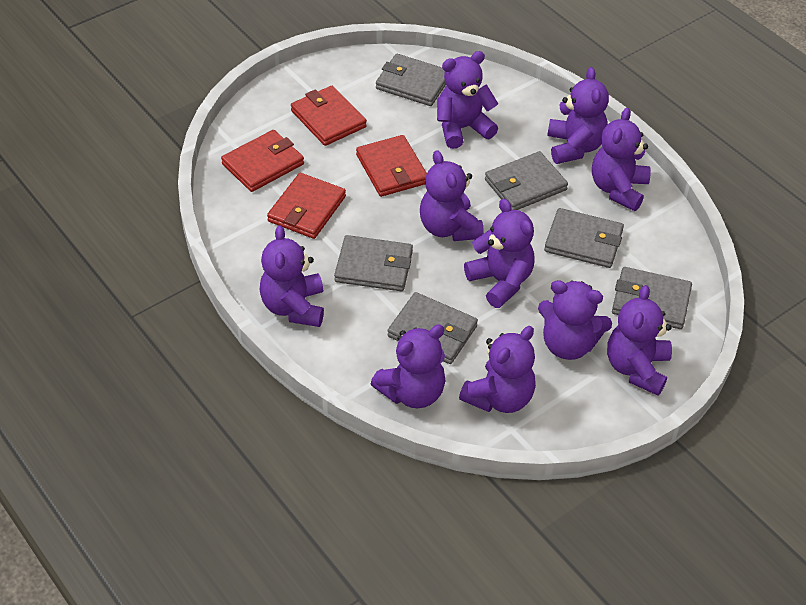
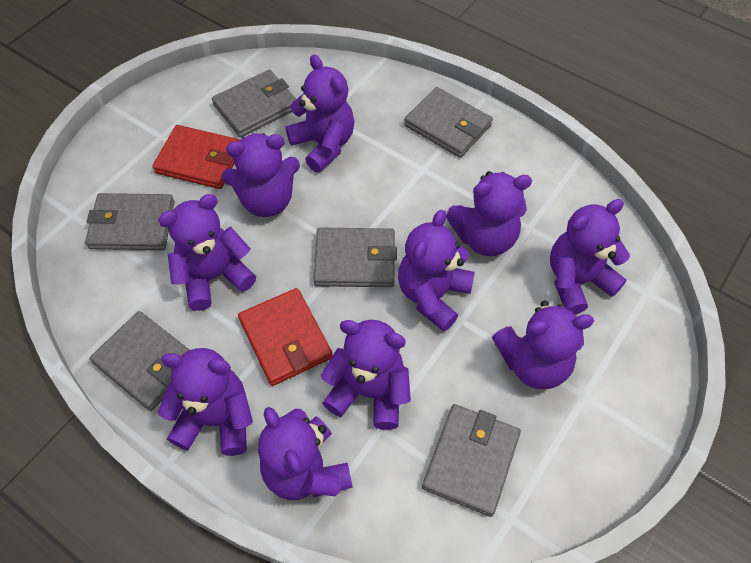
red wallet: [221,130,304,192] [267,173,346,239] [291,86,367,146] [356,135,427,197] = 4 -> [152,125,240,189] [238,288,333,386] = 2

